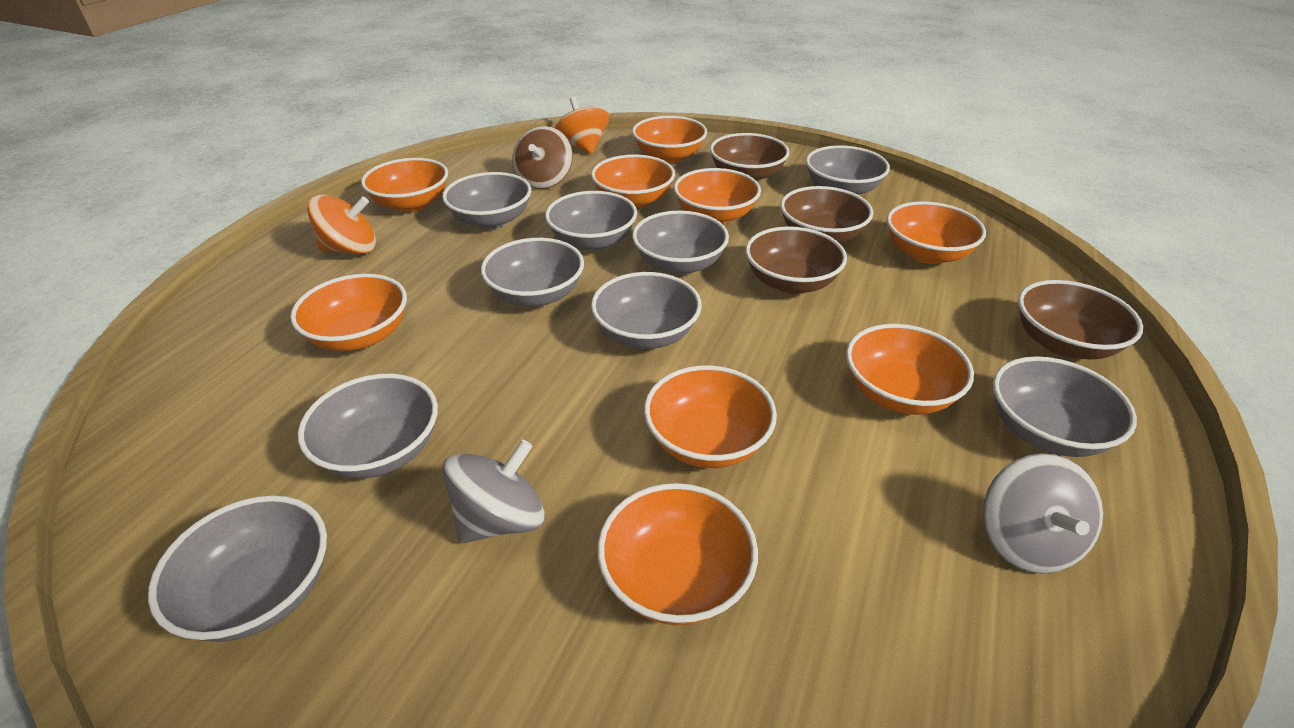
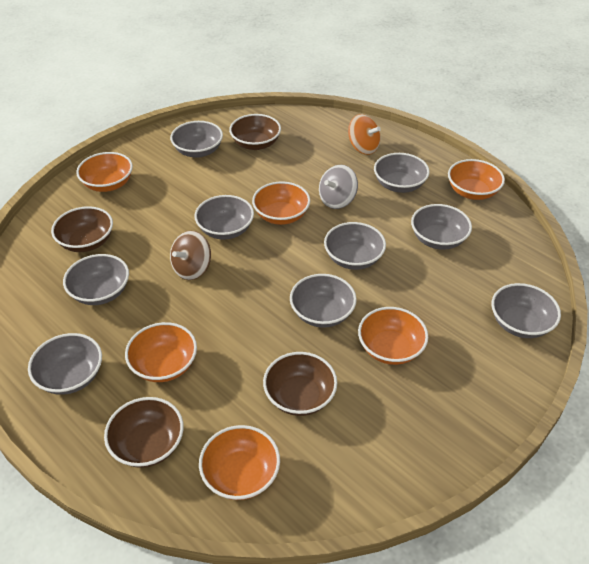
grey spinning top: [442,439,545,543] [983,453,1103,574] = 2 -> [319,165,358,209] = 1
orange bowl: [290,274,407,351] [361,158,448,212] [591,154,675,208] [598,483,758,625] [632,116,707,163] [644,366,777,468] [674,168,761,224] [846,324,974,415] [887,201,986,264] = 9 -> [76,152,133,192] [125,322,197,382] [199,425,280,500] [252,181,310,225] [358,307,428,365] [448,159,505,200] = 6
orange spinning top: [307,194,376,254] [555,97,609,154] = 2 -> [348,114,381,155] = 1

